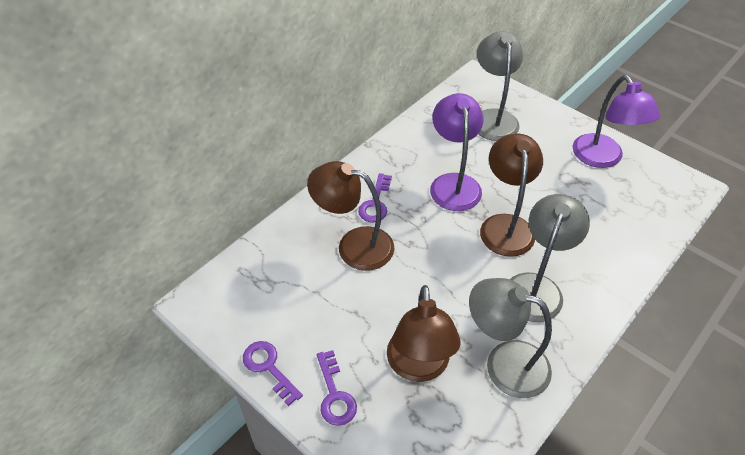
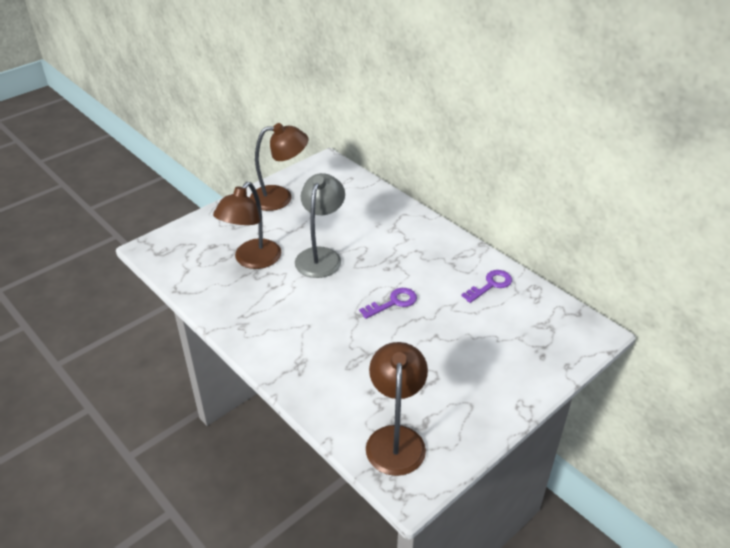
grey lamp: [469,278,552,398] [477,31,523,141] [510,194,590,322] = 3 -> [295,173,345,278] = 1
purple key: [243,341,303,406] [317,350,357,426] [358,173,392,222] = 3 -> [359,288,417,319] [461,270,512,303] = 2
purple lamp: [430,93,484,211] [572,75,661,168] = 2 -> none = 0

